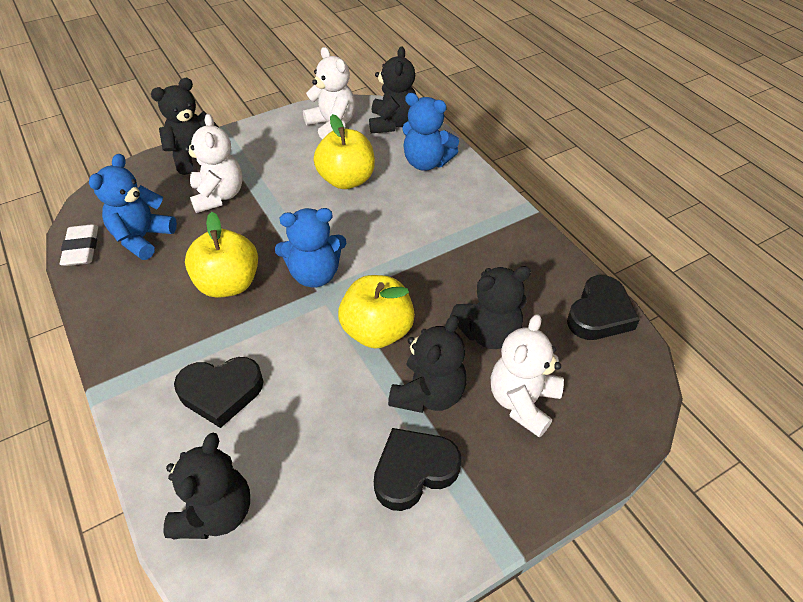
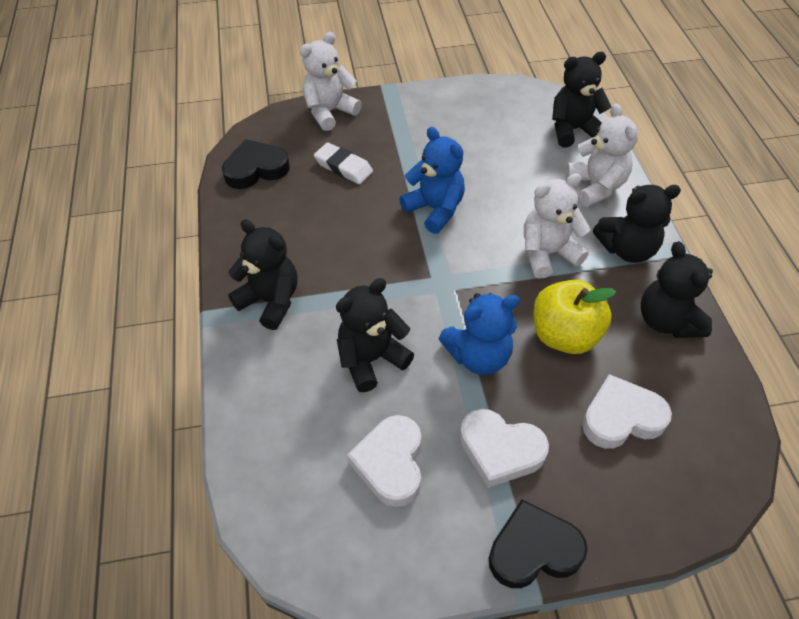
black heart: [174,357,264,428] [374,428,461,511] [567,275,640,340] = 3 -> [222,139,290,189] [489,499,588,588] = 2
blue teddy bear: [89,154,177,260] [275,208,346,288] [402,93,459,171] = 3 -> [399,127,465,234] [439,293,520,375] = 2
white heart: none = 0 -> [347,415,422,507] [460,409,549,488] [582,374,672,449] = 3
yellow apple: [185,212,258,298] [314,114,375,189] [338,275,415,349] = 3 -> [533,279,616,354] = 1

